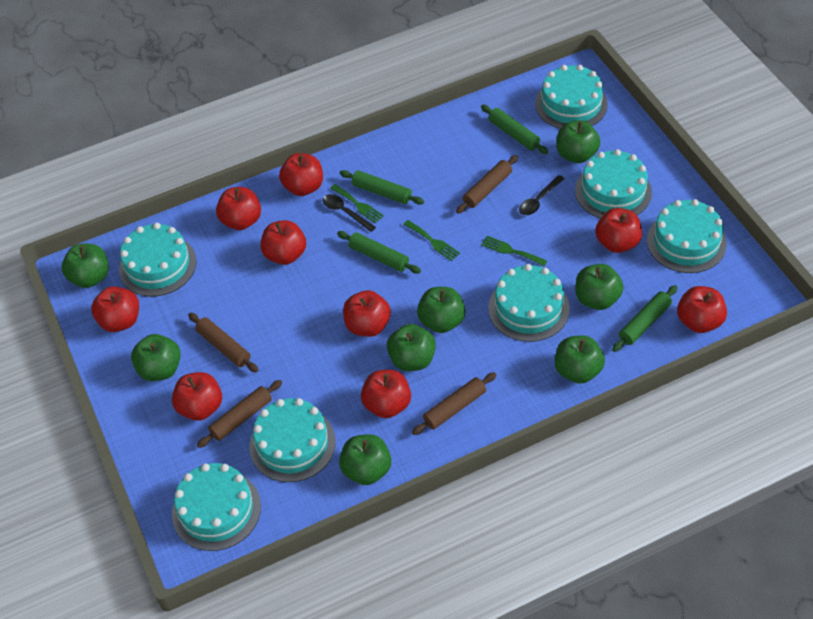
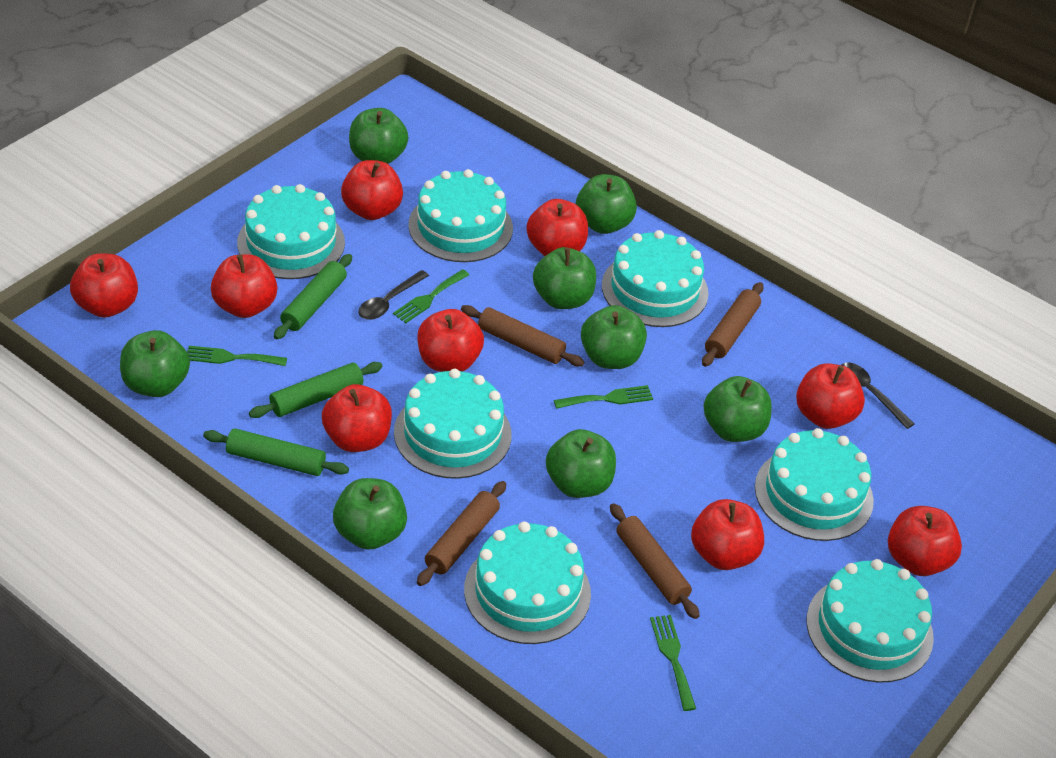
green fork: [330,184,384,223] [403,220,460,261] [481,236,547,266] = 3 -> [187,346,287,366] [393,269,469,323] [554,385,653,409] [650,615,696,711] = 4
green rolling pin: [337,231,421,274] [340,170,424,205] [481,104,548,154] [612,285,678,352] = 4 -> [203,428,349,476] [249,362,383,418] [274,254,352,339] = 3

